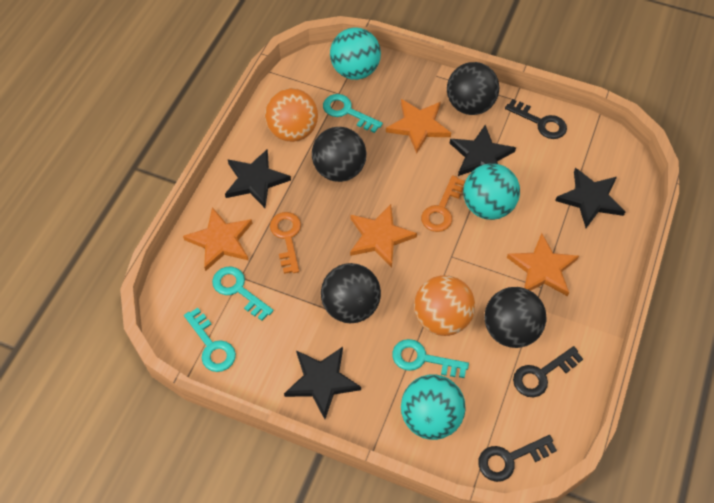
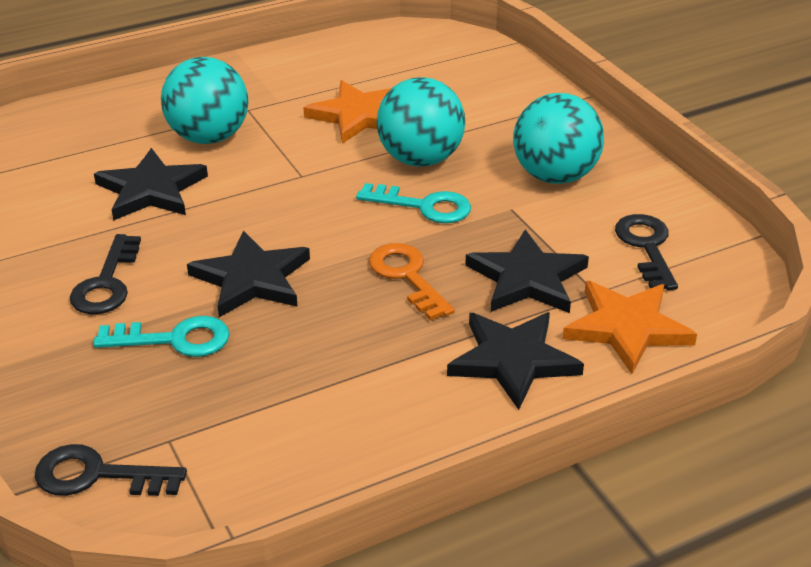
black ball: [312,127,367,182] [321,263,381,323] [447,62,499,115] [484,287,547,348] = 4 -> none = 0
orange ball: [265,88,318,142] [414,275,475,336] = 2 -> none = 0
orange key: [270,212,301,274] [421,175,465,232] = 2 -> [369,243,455,320] = 1
orange star: [183,207,252,271] [350,204,417,267] [386,99,451,154] [507,233,579,296] = 4 -> [303,80,392,144] [563,281,697,374] = 2
turquoise key: [184,308,236,372] [212,267,273,321] [323,94,383,133] [392,339,469,378] = 4 -> [93,316,230,357] [356,183,471,223] = 2

